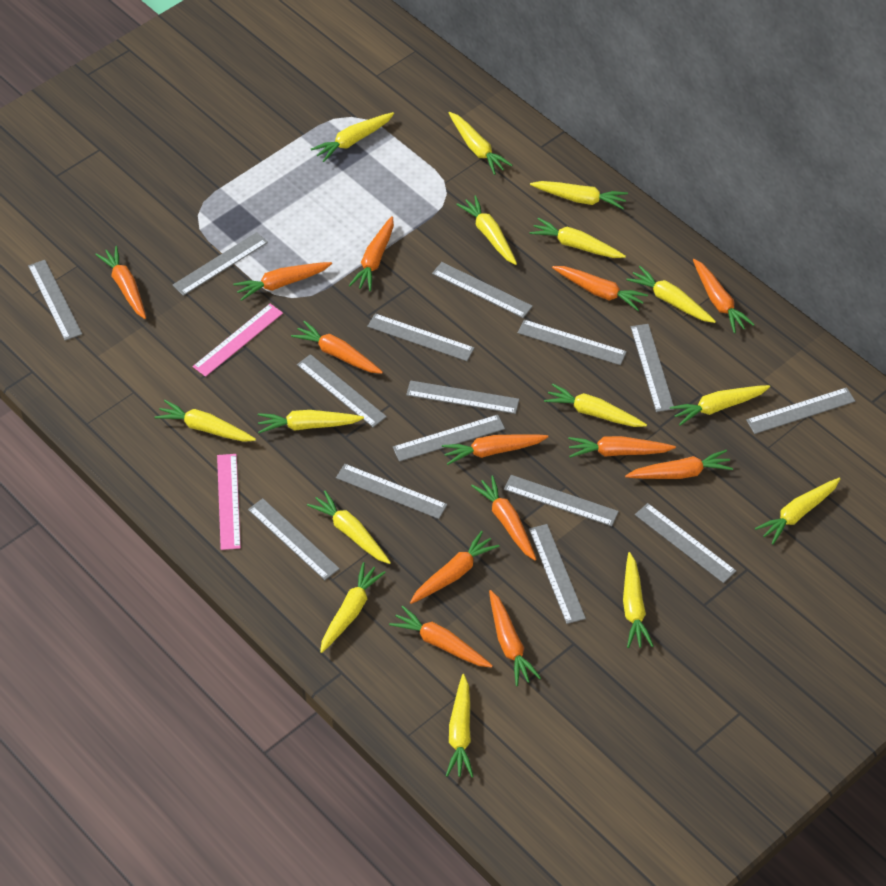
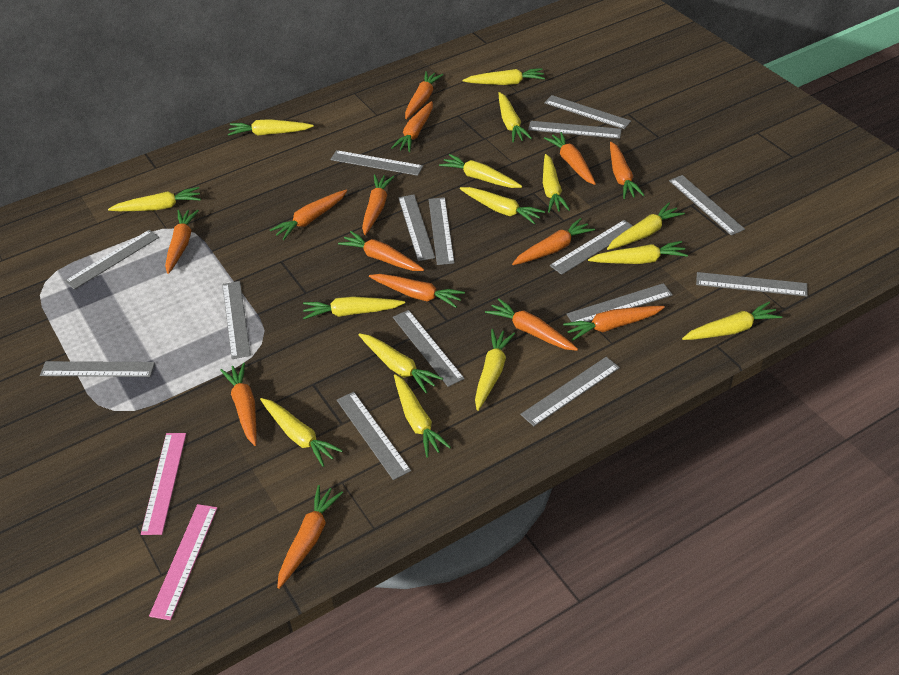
orange carrot: [95,246,146,319] [233,262,332,301] [291,321,383,374] [349,216,394,291] [389,606,493,668] [410,531,499,604] [442,434,548,465] [471,476,537,561] [489,590,541,686] [552,266,648,311] [568,436,676,458] [625,450,733,479] [693,259,755,333] = 13 -> [165,210,199,274] [220,363,257,446] [270,189,347,240] [277,485,343,589] [338,231,424,271] [362,175,394,235] [369,274,465,308] [391,101,433,152] [405,71,443,119] [485,298,578,351] [512,218,595,265] [544,132,596,185] [563,306,665,341] [610,142,645,199] = 14

